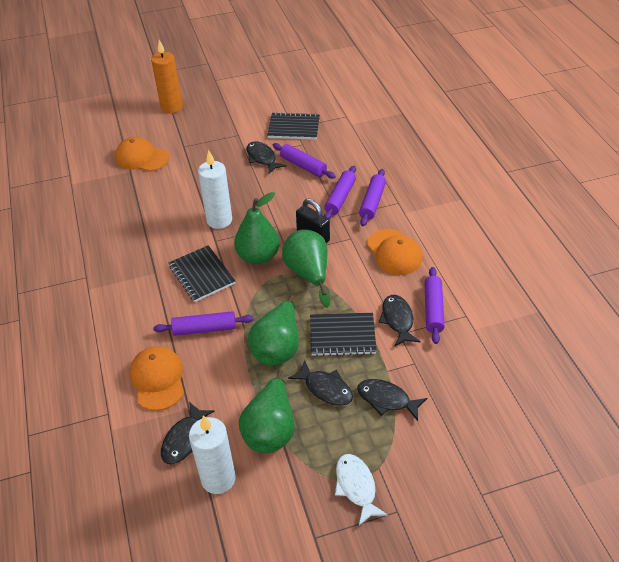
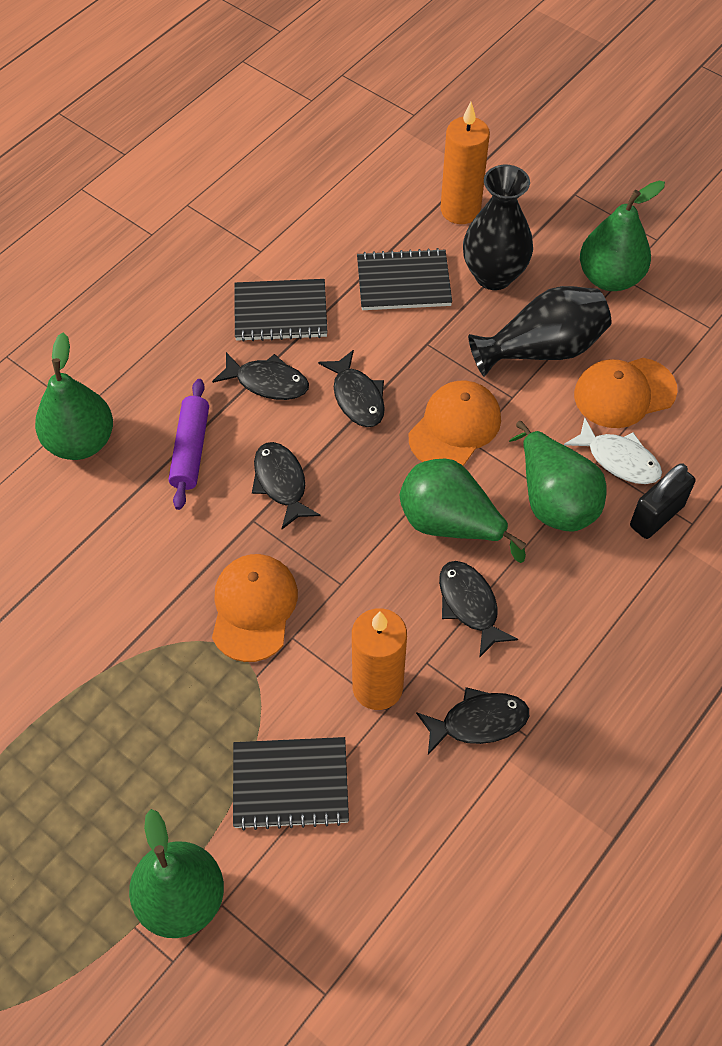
black vase: none = 0 -> [463,165,533,290] [468,286,611,377] = 2
green pear: [234,192,280,264] [239,369,295,454] [248,295,299,366] [282,230,330,308] = 4 -> [35,333,113,460] [129,809,224,938] [400,459,526,563] [509,421,607,531] [580,181,665,291] = 5
orange candle: [151,40,183,113] = 1 -> [352,608,407,710] [441,102,490,224] = 2
purple rolling pin: [153,311,254,336] [273,143,336,179] [324,166,356,220] [359,169,386,226] [424,267,445,344] = 5 -> [169,379,209,510] = 1
white candle: [189,415,236,494] [198,150,232,229] = 2 -> none = 0

